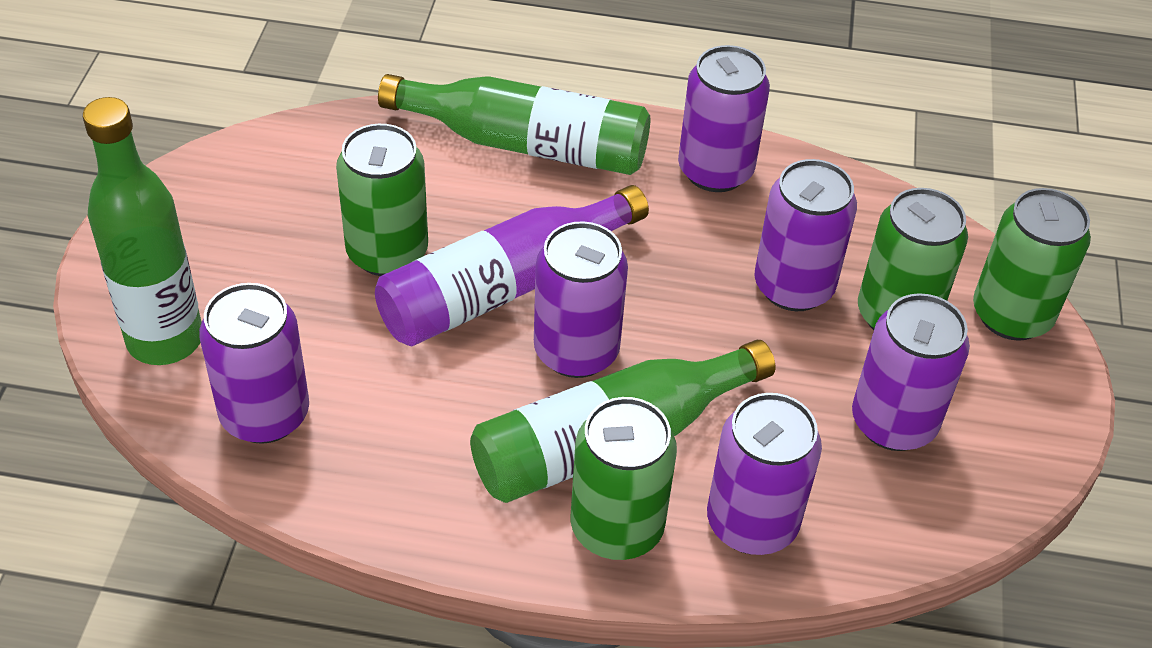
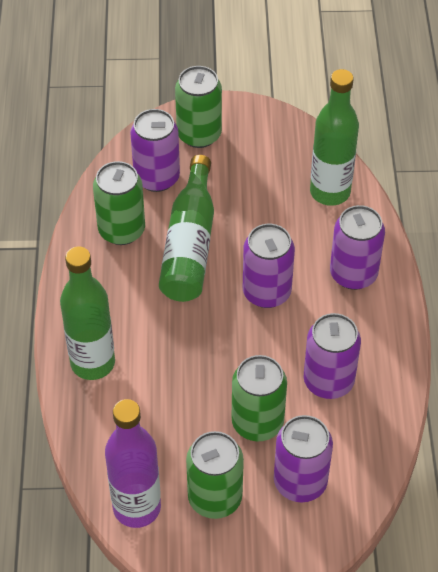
purple can: [199,283,309,444] [534,221,628,378] [678,45,770,192] [707,393,822,555] [754,159,857,311] [852,293,970,451] = 6 -> [130,109,180,192] [243,224,295,308] [274,415,333,502] [304,313,361,399] [330,205,385,290] = 5

